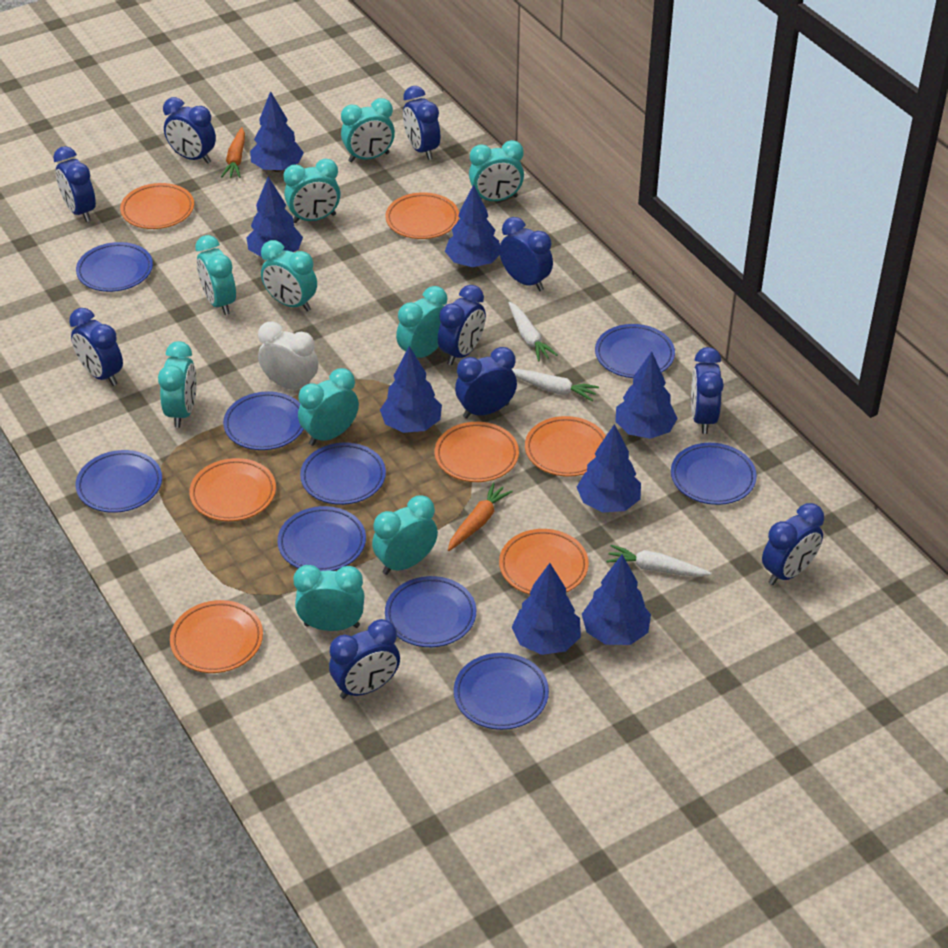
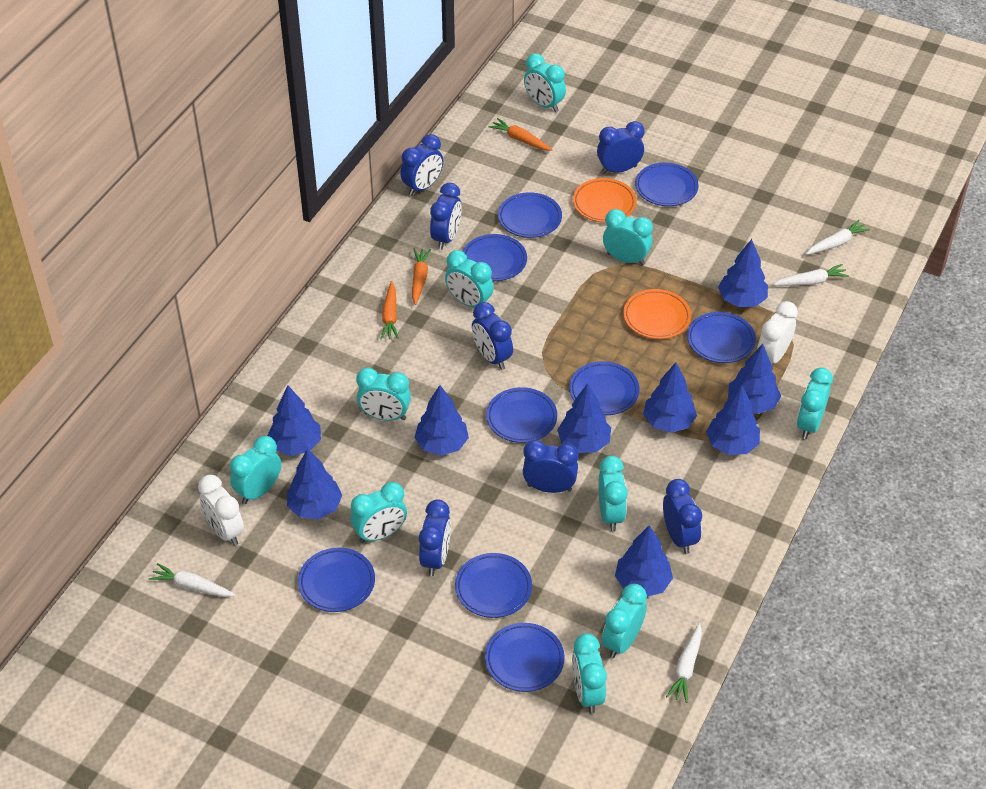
blue clock: [53,146,96,222] [69,308,123,386] [163,97,216,164] [329,619,400,699] [403,86,440,160] [438,285,486,365] [455,347,517,419] [499,217,553,291] [691,347,724,434] [762,503,824,585] = 10 -> [400,134,443,196] [419,499,451,576] [430,183,462,250] [472,302,513,370] [523,440,579,493] [597,121,644,174] [663,479,702,554] = 7
blue tree: [246,177,303,257] [250,91,304,172] [380,346,442,433] [445,184,500,267] [512,563,581,655] [577,424,641,513] [582,555,651,645] [615,351,678,439] = 8 -> [267,386,321,456] [287,448,342,519] [414,385,469,456] [557,383,611,453] [615,525,673,597] [643,362,697,433] [706,385,760,455] [718,239,768,307] [728,344,781,414] = 9
orange carrot: [221,127,245,178] [448,482,513,551] = 2 -> [380,281,399,339] [412,248,431,305] [489,118,553,151] = 3
orange plate: [120,183,194,229] [170,600,263,673] [189,458,276,521] [385,192,459,239] [435,422,519,482] [499,529,589,595] [525,416,606,477] = 7 -> [573,178,637,223] [623,289,691,339] = 2
white carrot: [508,302,558,362] [512,369,599,401] [606,545,712,577] = 3 -> [149,563,236,597] [666,623,702,703] [773,264,849,286] [806,220,870,255] = 4
white clock: [258,321,318,390] = 1 -> [198,475,244,546] [757,301,798,363] = 2

